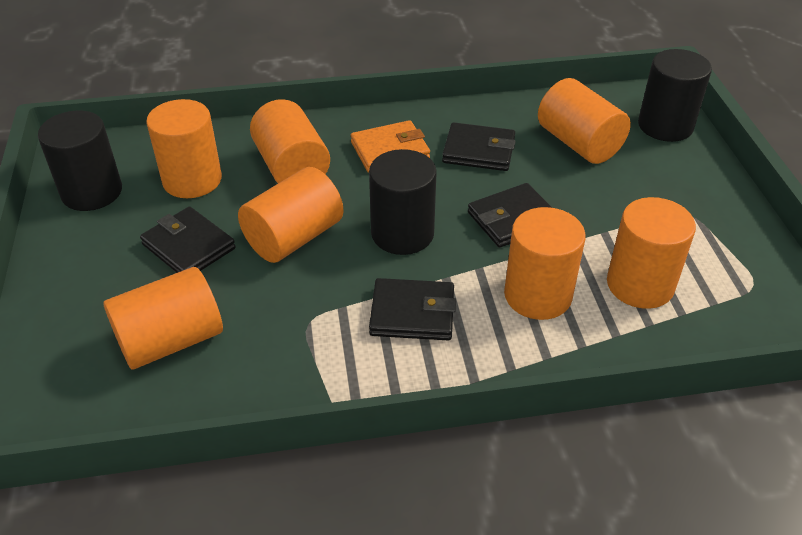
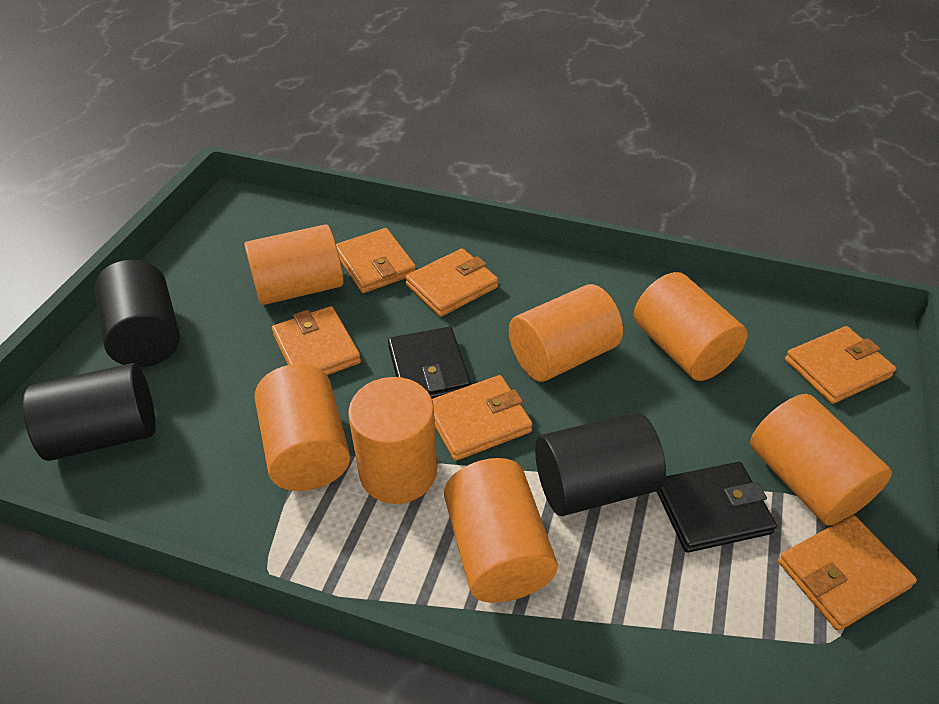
black wallet: [140,207,236,273] [369,278,456,340] [442,122,516,171] [468,183,552,248] = 4 -> [388,327,471,399] [656,462,777,553] = 2
orange wallet: [351,120,430,173] = 1 -> [272,306,361,375] [336,228,416,293] [405,248,498,317] [432,375,533,461] [778,515,917,631] [785,326,896,404] = 6

